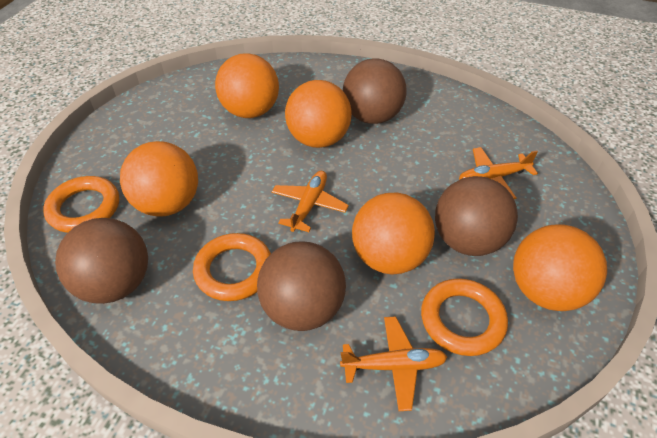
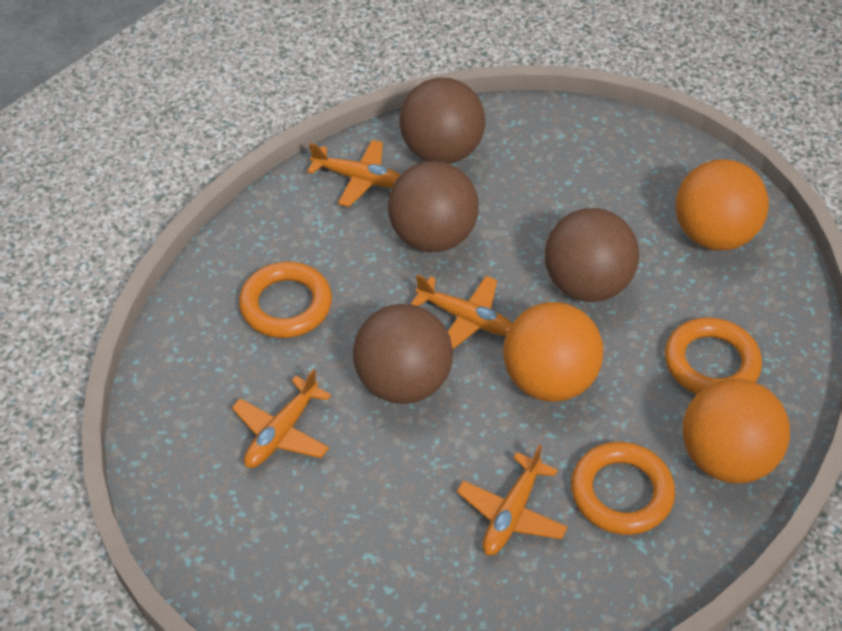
orange ball: [120,141,198,216] [215,53,279,118] [285,80,352,148] [352,193,435,275] [513,224,607,311] = 5 -> [503,302,603,402] [675,159,769,250] [683,379,790,483] = 3
orange plane: [272,171,349,232] [340,316,447,411] [459,147,538,199] = 3 -> [232,368,331,468] [307,140,401,207] [410,274,512,349] [457,444,568,555] = 4

